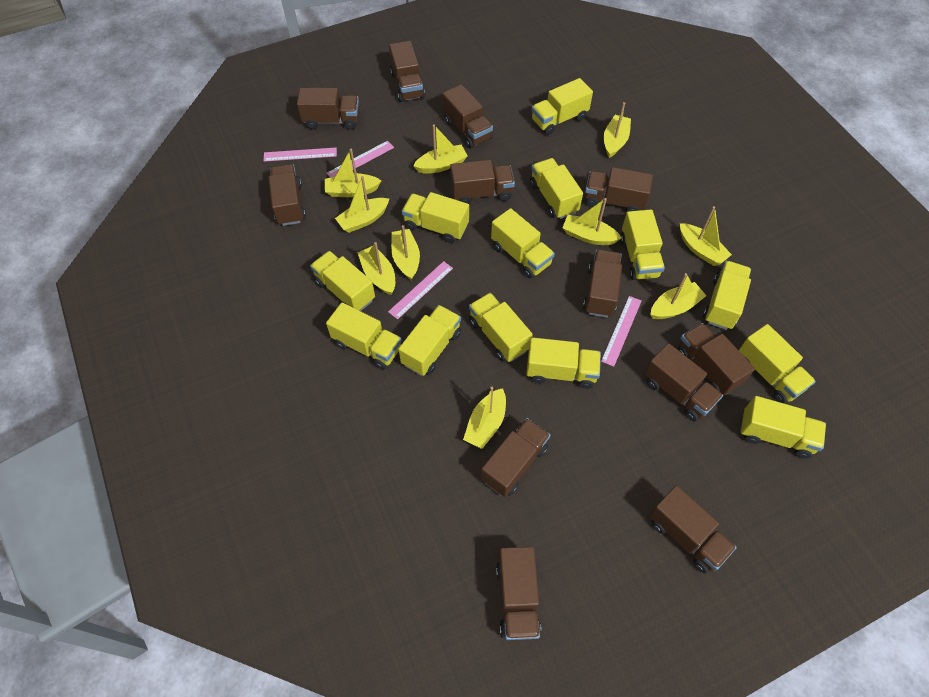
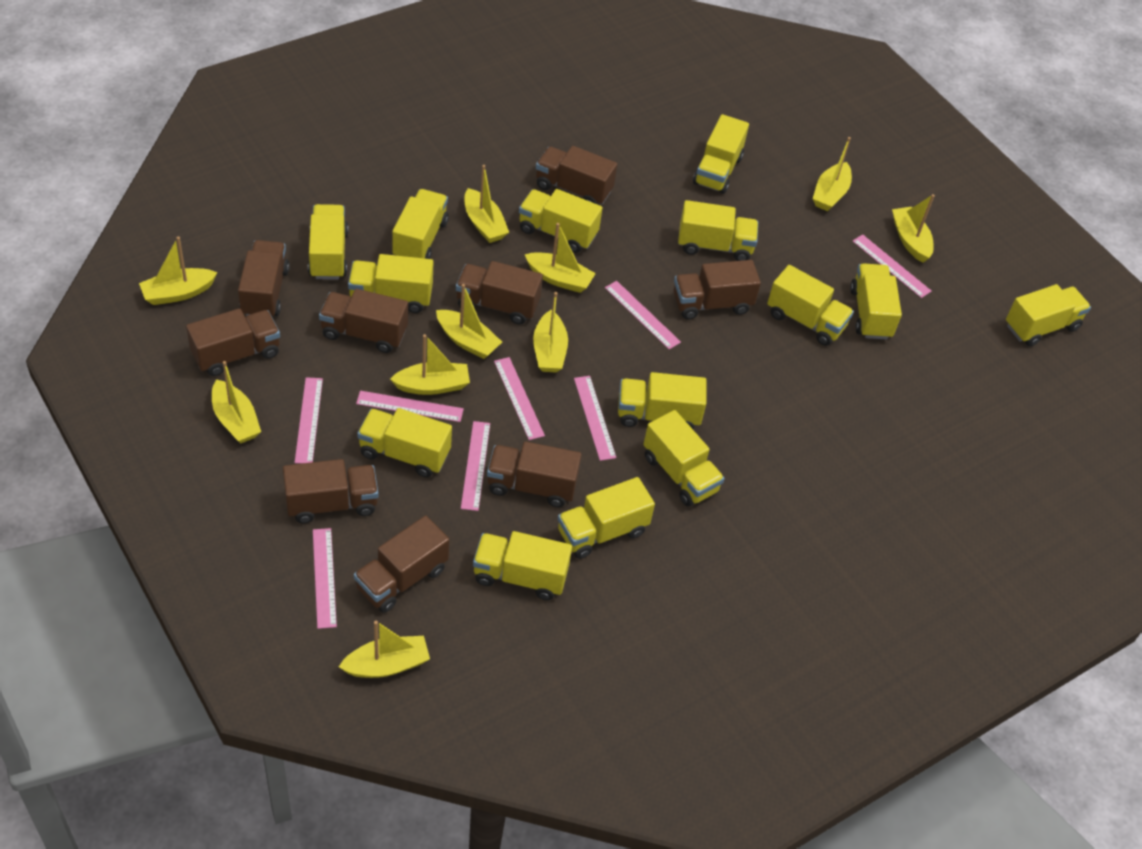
brown truck: [269,164,306,226] [297,88,359,130] [389,41,425,102] [442,84,493,148] [450,160,515,204] [481,418,550,497] [496,547,541,641] [583,250,622,318] [585,167,653,212] [645,344,723,421] [649,486,737,573] [677,323,755,396] = 12 -> [186,308,280,376] [238,240,289,316] [283,459,378,523] [319,289,408,353] [354,516,449,613] [456,261,543,325] [487,441,581,507] [536,146,617,205] [673,260,761,320] = 9
pink ruler: [264,147,337,162] [327,141,394,178] [388,261,453,320] [601,296,641,367] = 4 -> [295,377,323,464] [313,528,337,629] [356,391,464,422] [461,421,490,511] [494,357,545,440] [574,376,616,461] [605,281,681,349] [853,234,931,298] = 8
yellow truck: [310,251,375,311] [326,303,402,370] [398,305,461,376] [402,192,469,243] [469,293,533,362] [491,208,555,278] [526,337,601,389] [530,158,583,219] [532,78,593,135] [620,210,665,280] [703,261,751,330] [739,324,816,403] [740,396,826,459] = 13 -> [308,204,349,280] [348,254,433,313] [357,408,452,478] [392,189,449,259] [473,531,572,600] [519,189,602,253] [558,477,655,559] [618,372,707,429] [643,410,725,506] [678,200,758,261] [693,114,749,194] [767,265,854,346] [850,263,902,340] [1006,284,1091,346] = 14

